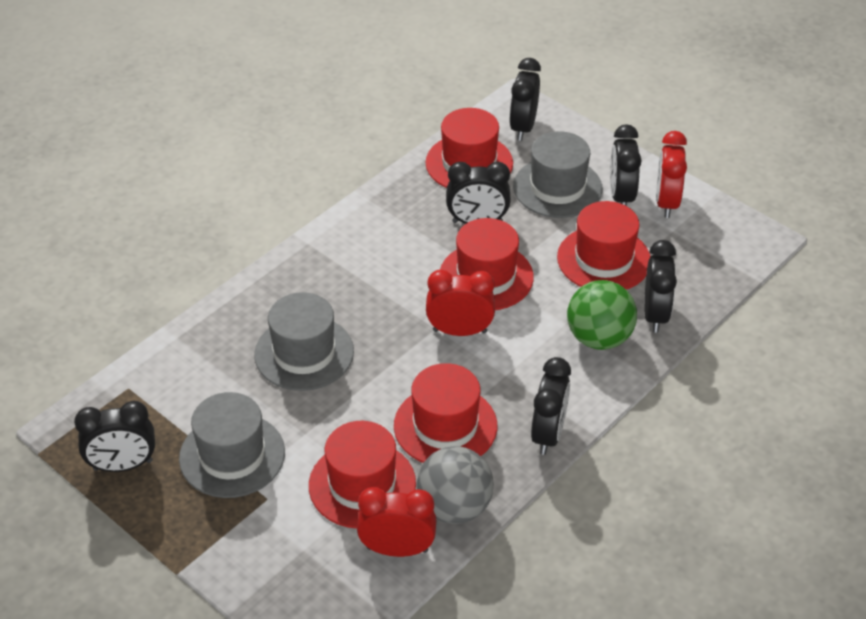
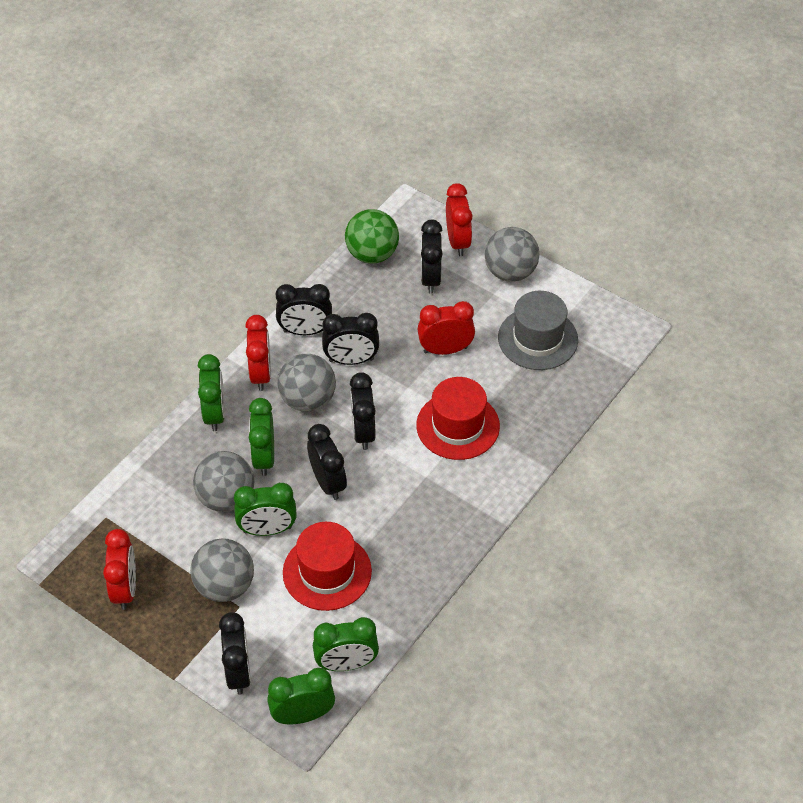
green clock: none = 0 -> [198,354,225,431] [234,483,297,536] [249,398,274,476] [267,668,335,724] [313,617,379,671] = 5
grey ball: [416,446,494,524] = 1 -> [190,538,254,602] [193,451,254,512] [277,354,336,412] [485,227,539,282] = 4
grey hat: [179,392,285,498] [254,292,354,391] [513,131,603,218] = 3 -> [498,291,578,370] = 1
red clock: [357,487,436,557] [426,270,495,336] [656,131,687,218] = 3 -> [103,529,136,610] [245,315,271,391] [417,301,475,355] [446,183,472,256] = 4
red hat: [309,421,416,529] [394,363,497,463] [425,108,513,188] [440,218,534,310] [557,201,650,290] = 5 -> [283,522,372,611] [416,377,500,460] = 2

